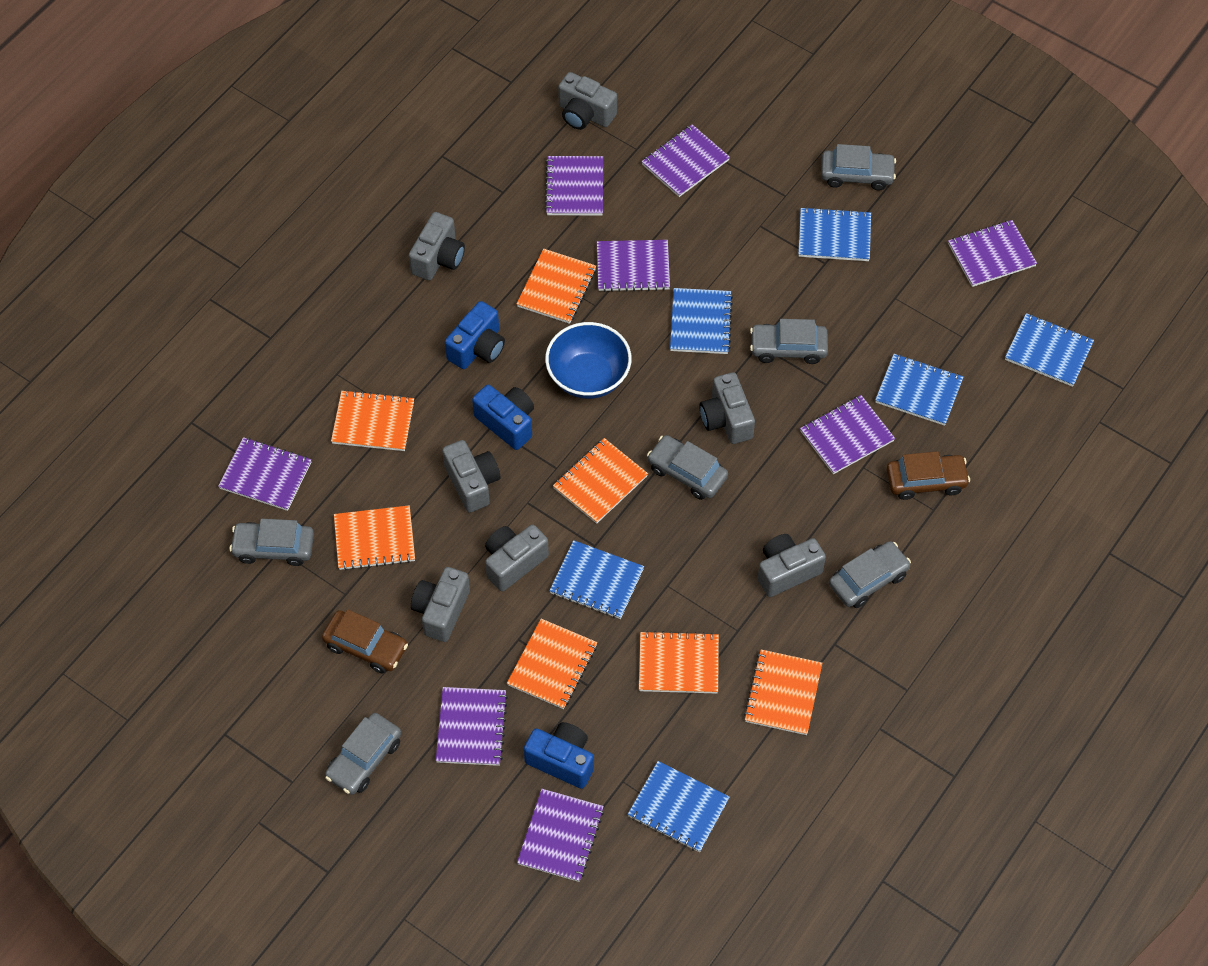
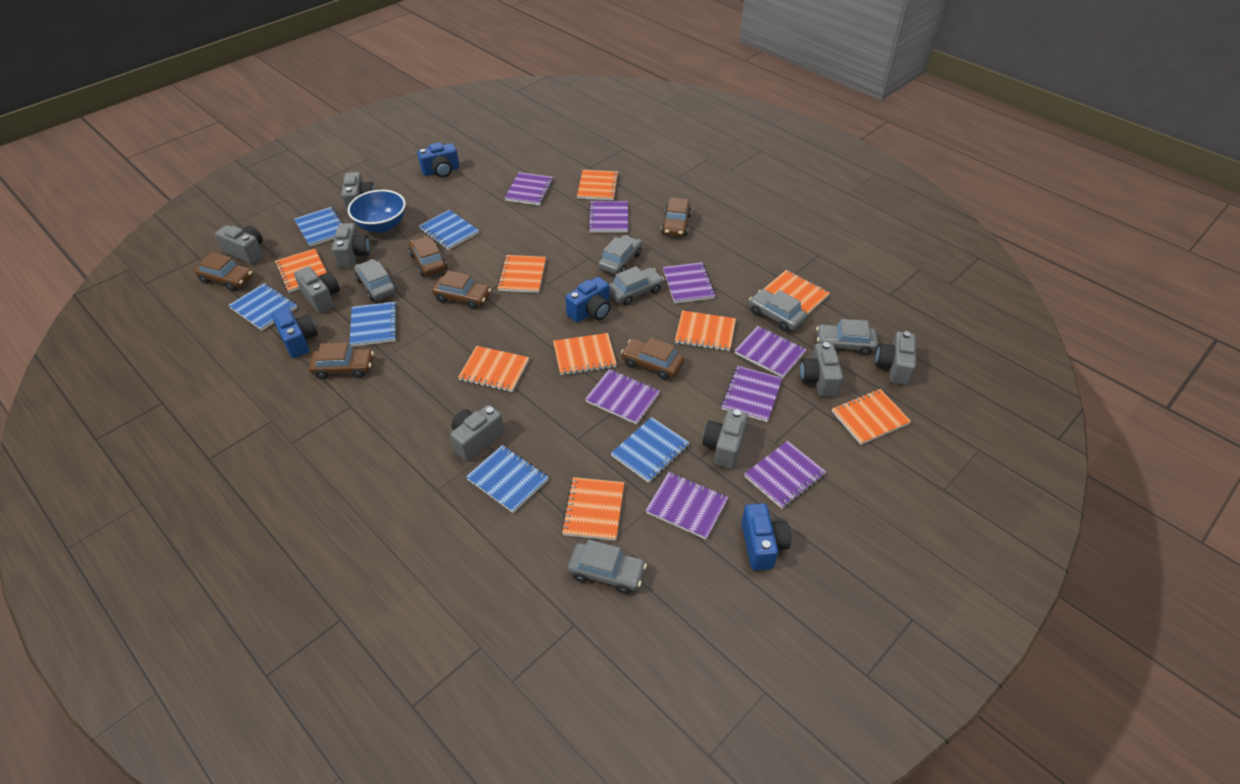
blue camera: [445,301,505,369] [472,385,534,450] [524,722,594,789] = 3 -> [272,307,318,358] [417,142,459,177] [565,277,611,323] [741,503,791,571] = 4
brown car: [322,610,408,674] [887,451,970,500] = 2 -> [195,252,253,291] [309,343,374,379] [409,236,447,276] [432,270,491,310] [621,338,684,380] [661,197,691,237] = 6
grey camera: [409,212,465,280] [411,567,470,642] [442,440,500,513] [485,524,549,592] [558,72,617,130] [699,372,755,444] [758,534,826,597] = 7 -> [215,225,263,264] [294,266,340,313] [332,223,370,268] [341,172,375,213] [450,405,504,461] [702,409,748,469] [800,342,843,397] [875,331,916,385] = 8
orange notebook: [331,390,414,451] [334,505,415,570] [507,619,597,709] [516,249,596,324] [553,438,648,524] [639,631,719,694] [744,649,822,735] = 7 -> [275,249,327,293] [458,346,529,392] [497,255,546,293] [553,333,617,375] [561,477,624,541] [577,170,619,200] [675,310,736,351] [764,270,830,315] [832,389,911,445] = 9

